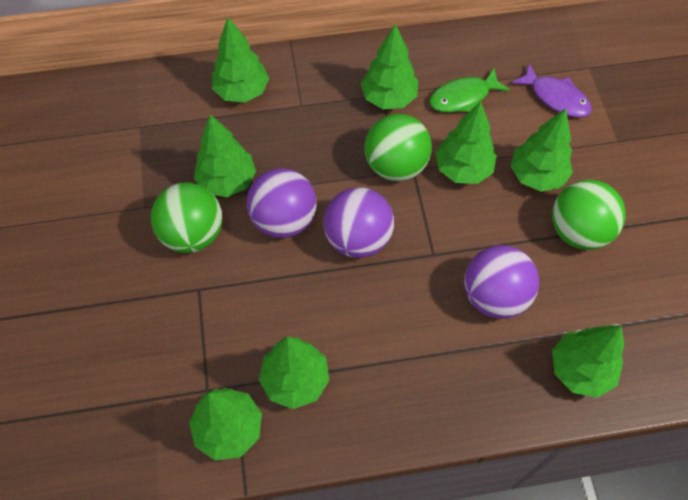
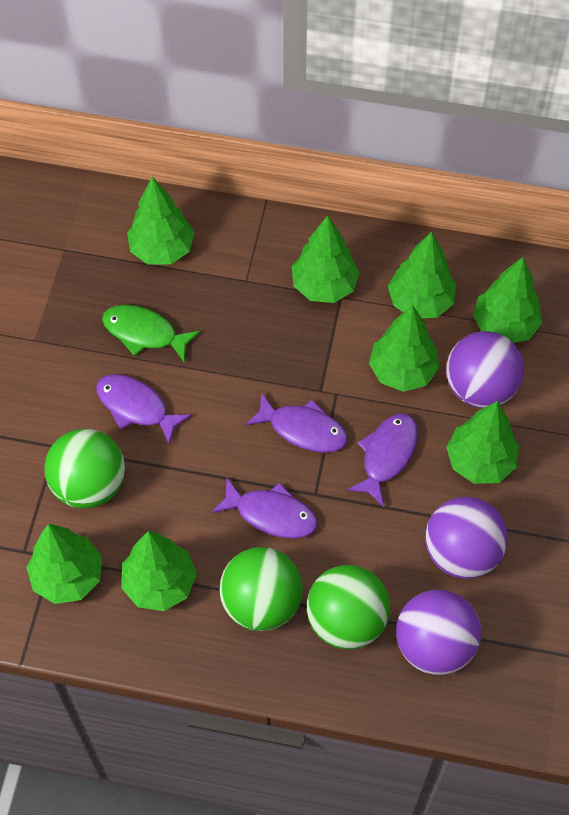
purple fish: [511,63,592,118] = 1 -> [96,374,192,445] [211,477,318,539] [245,392,348,453] [347,413,418,507] = 4

